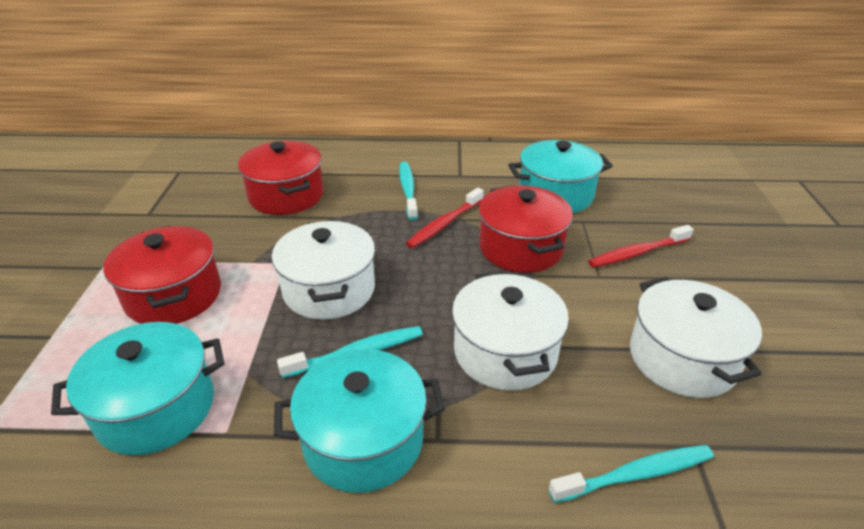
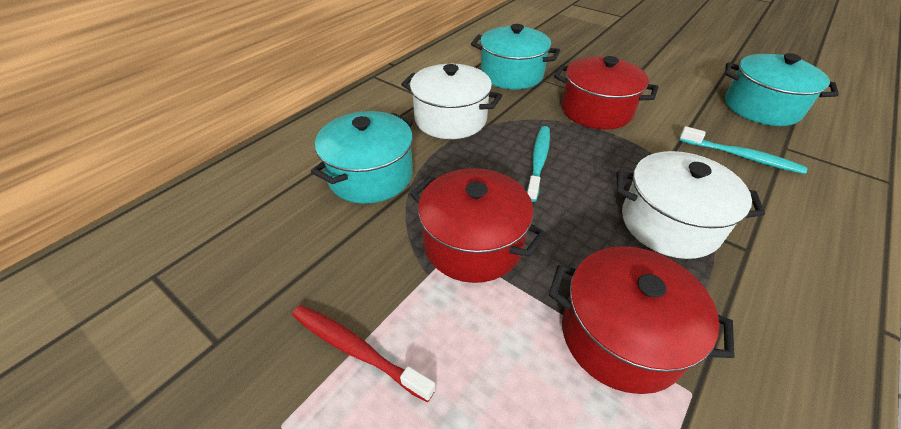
red toothbrush: [406,188,484,248] [588,225,694,268] = 2 -> [292,305,436,402] = 1
turquoise toothbrush: [277,326,423,378] [399,162,418,220] [548,445,714,503] = 3 -> [526,126,550,202] [679,126,807,174] = 2
white pot: [272,220,375,320] [452,271,569,391] [630,277,762,398] = 3 -> [401,64,502,139] [616,151,765,259] = 2

